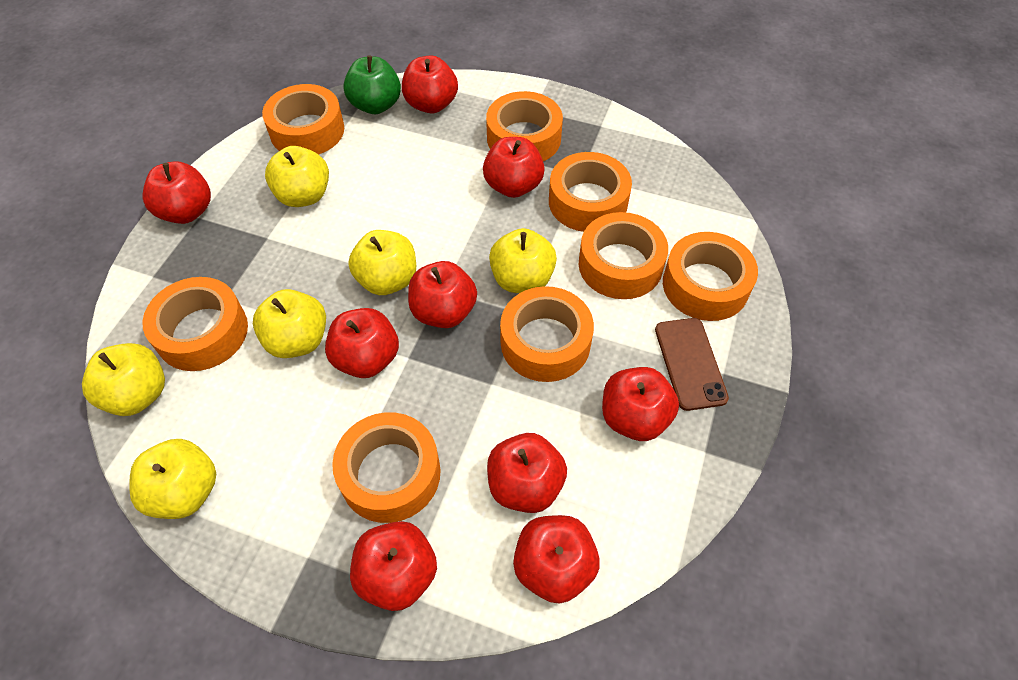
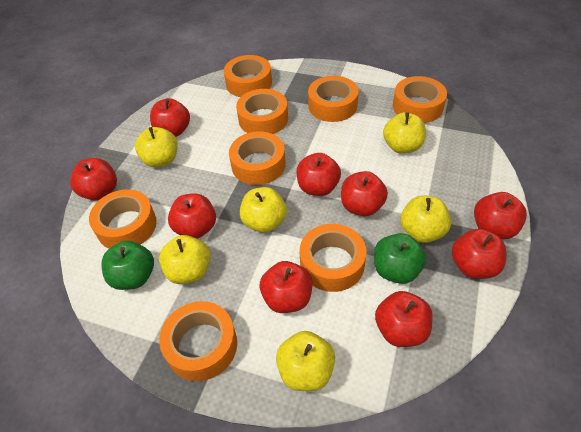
brown phone: [655,318,729,411] = 1 -> none = 0
green apple: [343,55,401,114] = 1 -> [101,241,154,290] [374,233,427,284] = 2

